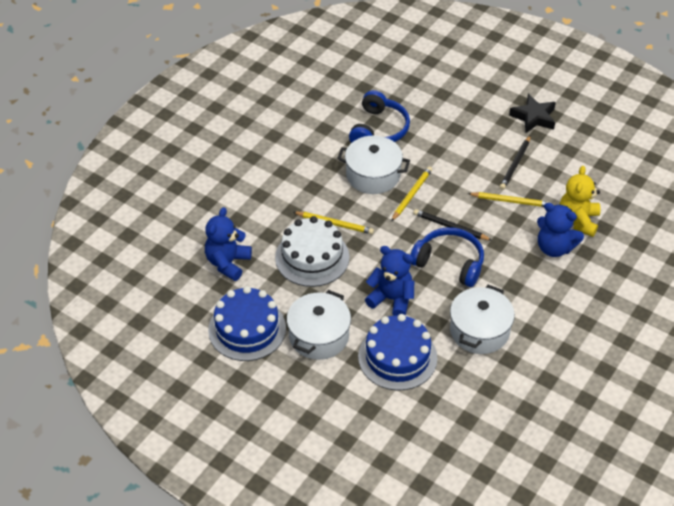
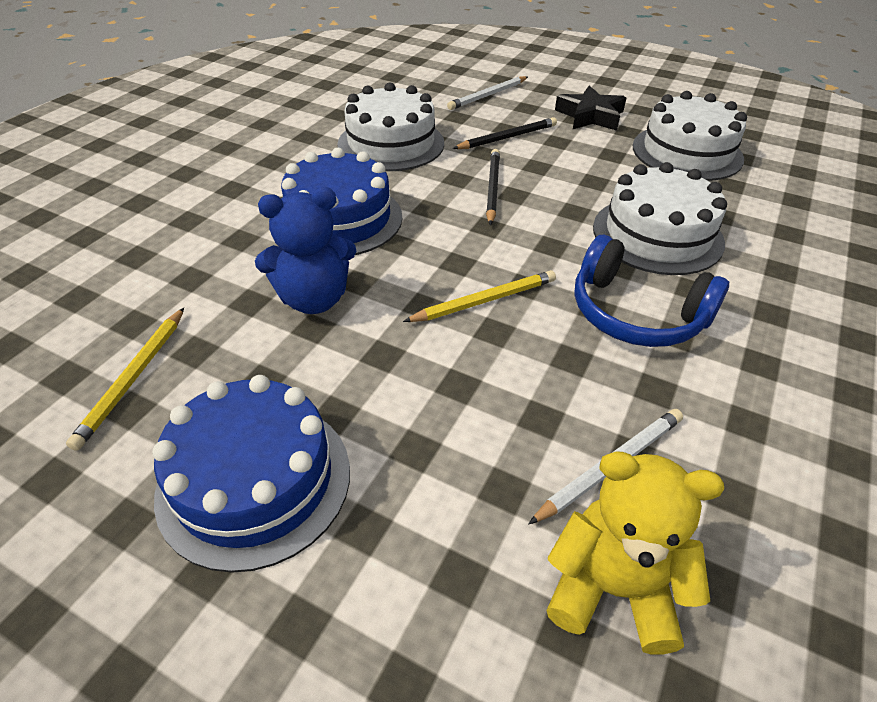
blue headphones: [349,90,410,143] [410,227,484,287] = 2 -> [574,235,729,347] = 1
blue teddy bear: [205,207,252,281] [365,246,414,316] [537,202,584,257] = 3 -> [255,187,356,314] = 1
white cake: [275,216,349,287] = 1 -> [337,82,444,171] [593,162,727,275] [633,91,747,181] = 3
white pencil: none = 0 -> [447,76,528,110] [528,409,683,525] = 2
white pot: [287,290,351,360] [337,136,410,194] [450,285,515,354] = 3 -> none = 0
yellow pencil: [293,212,374,234] [391,167,432,221] [467,192,551,207] = 3 -> [66,308,184,451] [403,270,556,322] = 2

